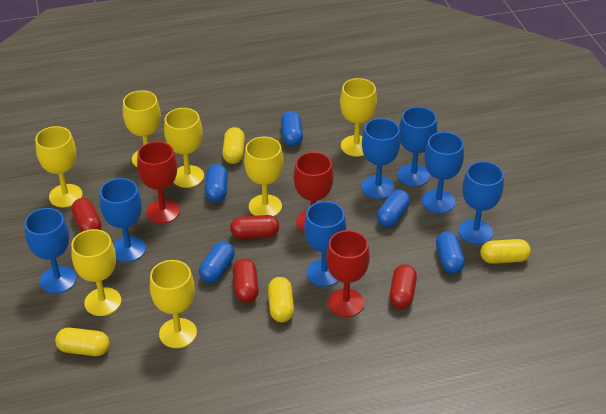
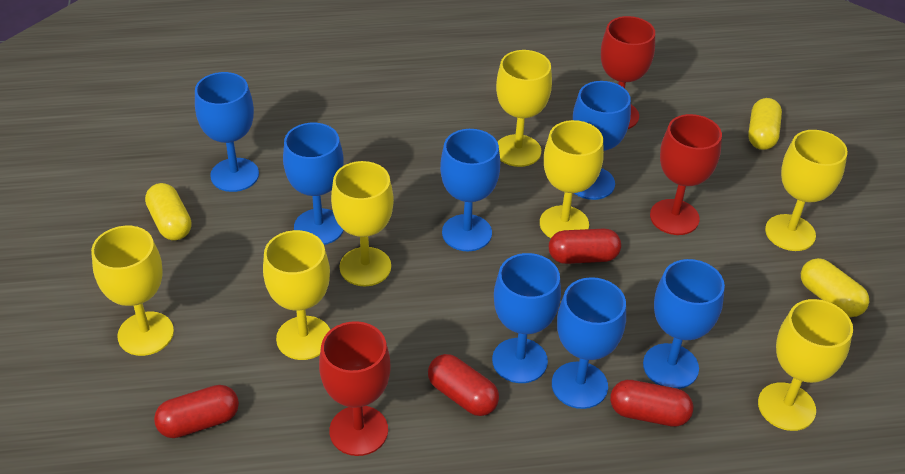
blue capsule: [199,241,234,283] [205,164,228,202] [281,111,303,146] [377,190,410,227] [436,231,465,274] = 5 -> none = 0
yellow capsule: [55,328,110,356] [222,127,245,164] [268,277,294,322] [480,239,531,264] = 4 -> [145,183,192,240] [748,98,782,150] [801,258,869,317] = 3

